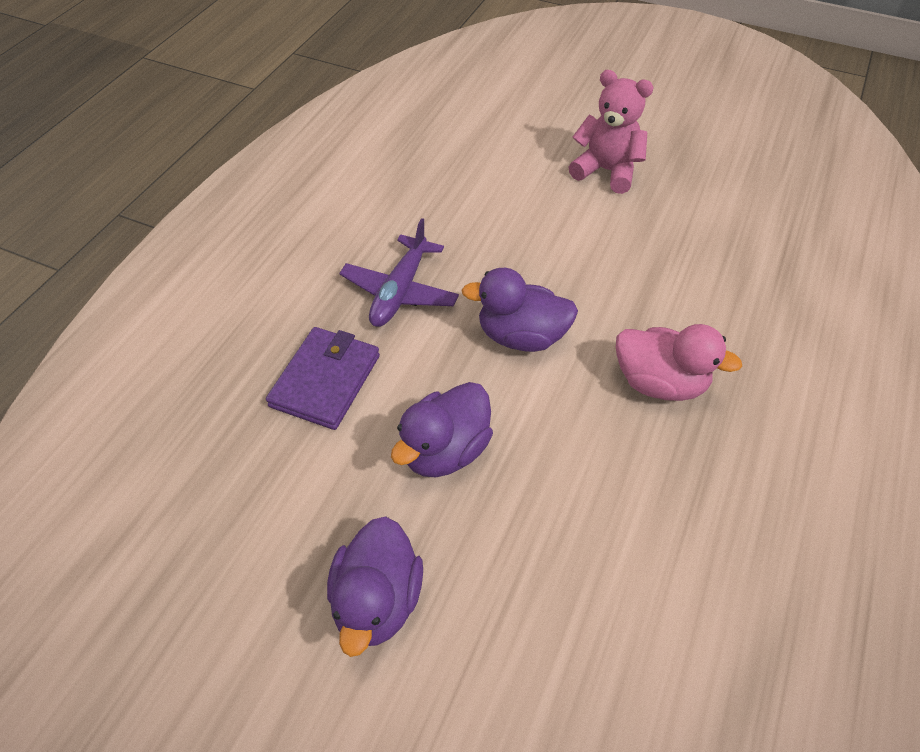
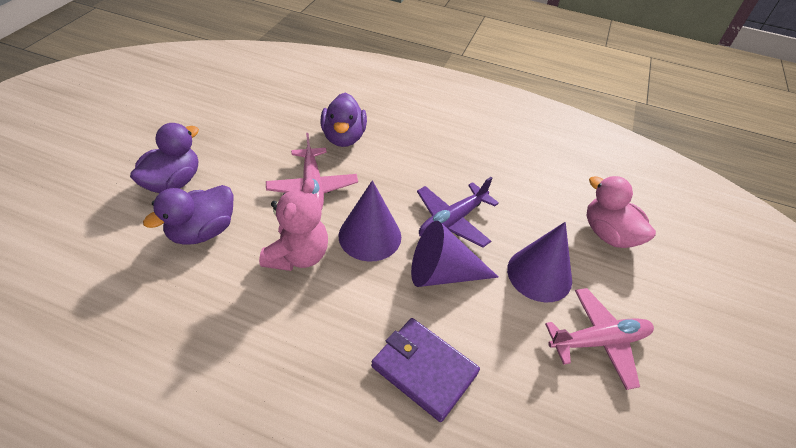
pink plane: none = 0 -> [266,133,358,208] [545,288,654,390] = 2
purple cone: none = 0 -> [339,180,401,262] [411,221,499,287] [507,222,572,302] = 3

